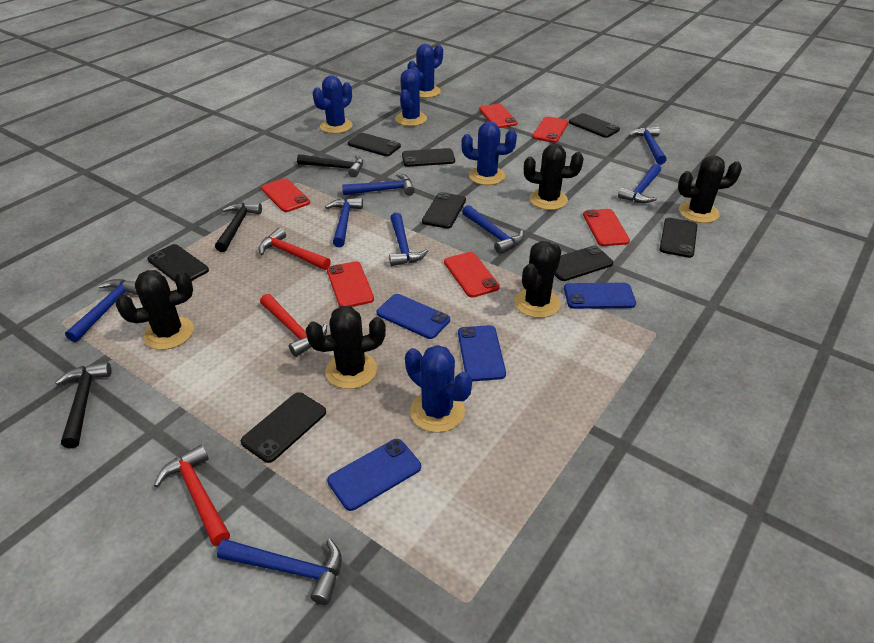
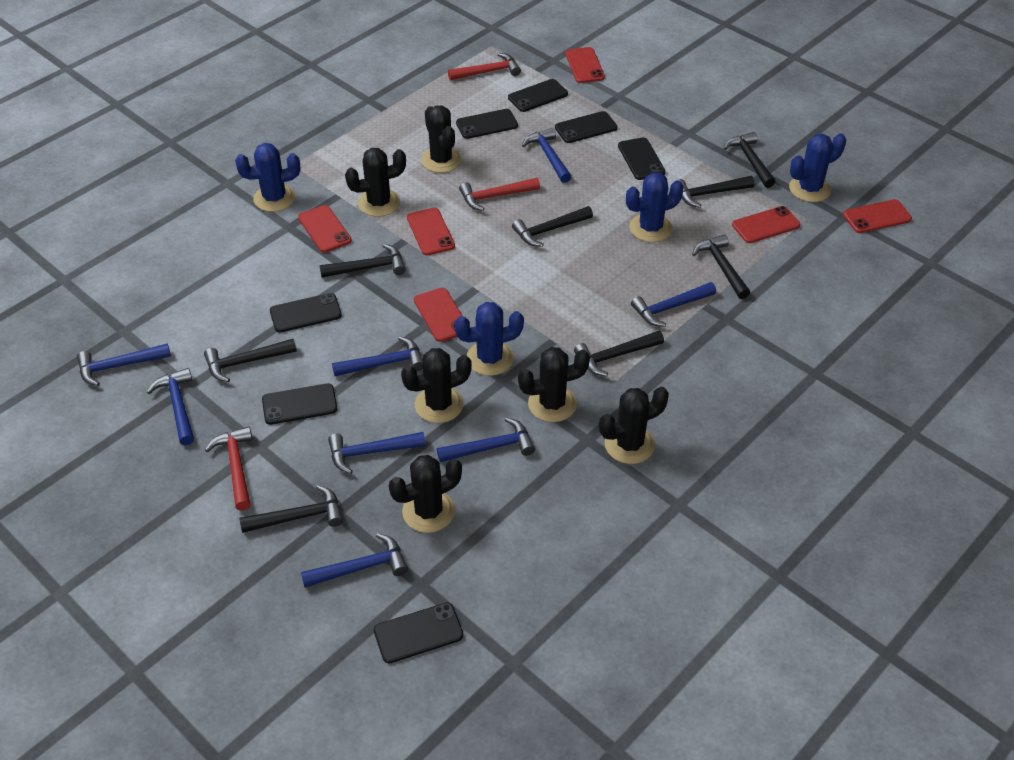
black cactus: [116,270,194,350] [305,306,386,389] [514,241,561,318] [524,144,583,210] [678,155,742,223] = 5 -> [345,148,406,217] [389,455,462,533] [401,348,472,423] [421,106,462,173] [518,347,590,422] [599,387,669,464] = 6
black hammer: [55,362,112,448] [215,202,262,252] [297,154,363,177] = 3 -> [204,339,297,382] [240,485,343,533] [320,244,406,278] [512,206,593,247] [574,331,664,376] [678,176,754,208] [692,234,750,299] [723,132,775,188] = 8
black phone: [148,244,209,282] [241,392,326,463] [348,133,401,156] [402,148,455,167] [422,192,466,229] [554,246,613,281] [569,113,620,138] [659,218,697,258] = 8 -> [262,383,338,425] [270,293,342,333] [374,602,463,663] [456,109,518,139] [508,79,568,112] [555,111,617,143] [618,137,666,180] = 7
blue cactus: [313,75,353,134] [395,67,427,126] [405,345,472,433] [407,44,443,98] [461,121,517,185] = 5 -> [235,143,300,212] [455,302,524,376] [626,173,684,242] [789,133,846,202] = 4
blue phone: [327,439,421,511] [377,294,450,339] [458,325,506,381] [564,283,636,309] = 4 -> none = 0

